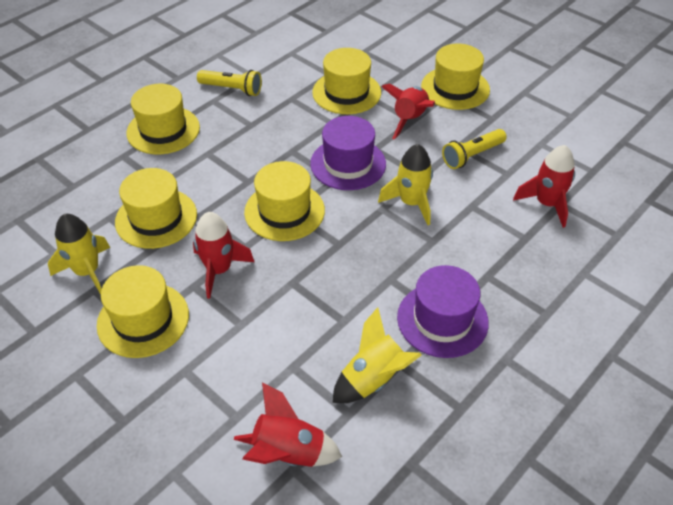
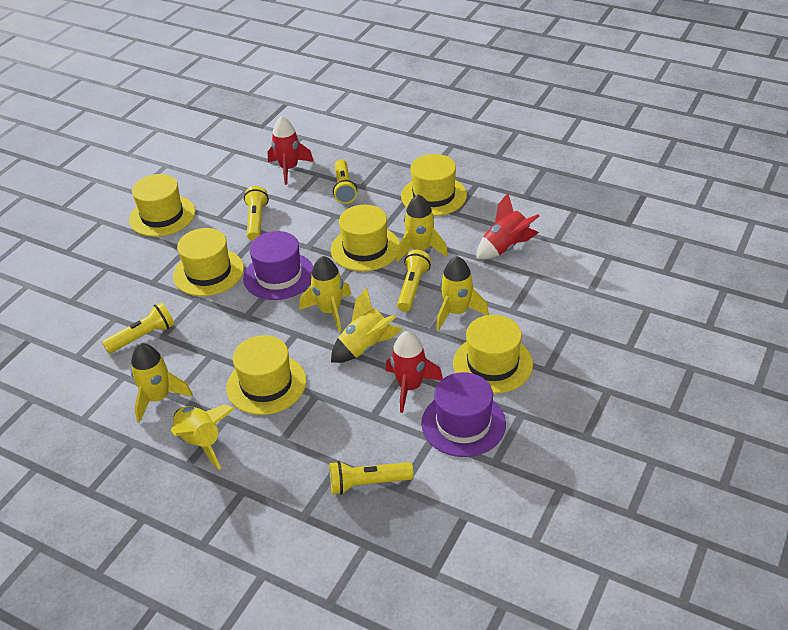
red rocket: [193,212,254,299] [234,382,342,467] [381,84,435,140] [513,145,575,228] = 4 -> [268,116,314,185] [386,331,443,413] [476,193,539,260] = 3
yellow flashlight: [197,70,262,96] [442,129,507,169] = 2 -> [102,302,175,354] [244,186,269,241] [330,461,414,495] [333,159,357,204] [397,250,431,312] = 5
yellow rocket: [48,214,110,295] [333,307,422,403] [378,144,433,225] = 3 -> [131,343,193,423] [171,404,235,470] [299,256,351,332] [331,287,403,363] [396,195,448,262] [436,256,489,330] = 6

